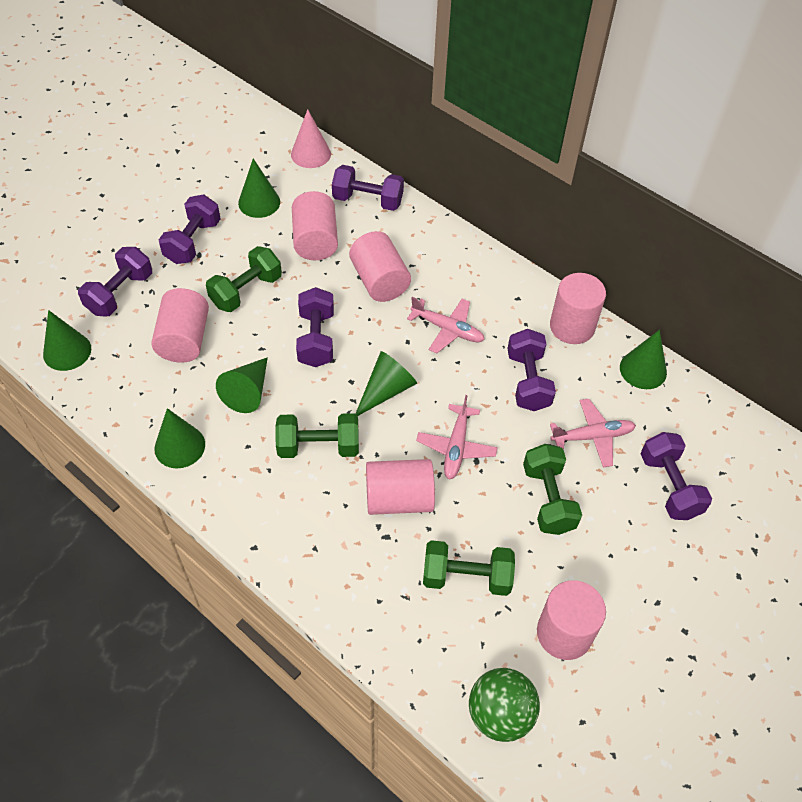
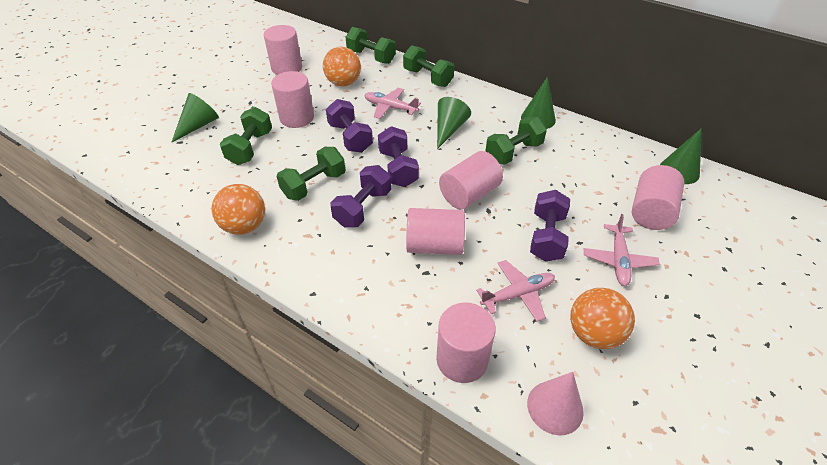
green ball: [469,668,540,742] = 1 -> none = 0
green cone: [43,310,91,371] [155,408,205,468] [216,357,268,413] [238,158,280,218] [356,351,417,416] [620,330,667,389] = 6 -> [171,93,219,143] [437,97,471,149] [521,77,556,129] [660,128,702,184] = 4
green dumbbell: [206,246,282,312] [275,413,359,458] [423,540,515,596] [523,444,582,535] = 4 -> [220,107,272,165] [277,147,345,201] [345,27,396,64] [403,45,455,87] [485,117,547,165] = 5
orange ball: none = 0 -> [211,184,265,235] [323,47,361,86] [570,288,635,349] = 3
purple dumbbell: [78,247,152,316] [159,195,221,264] [296,287,334,367] [332,165,404,211] [507,329,556,411] [641,432,712,520] = 6 -> [326,99,373,153] [330,165,391,227] [378,126,419,187] [530,190,570,262] = 4

